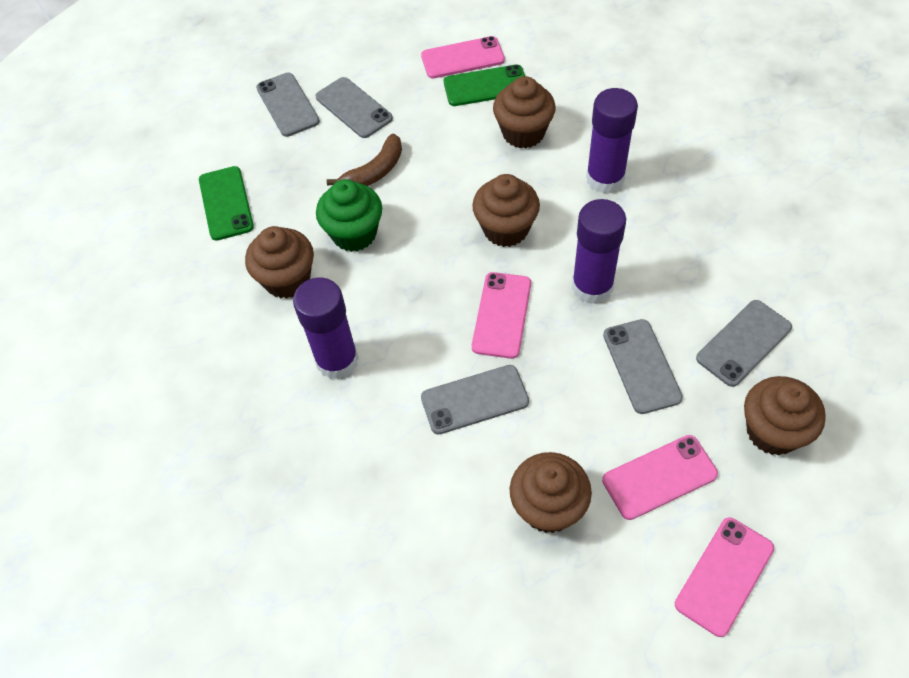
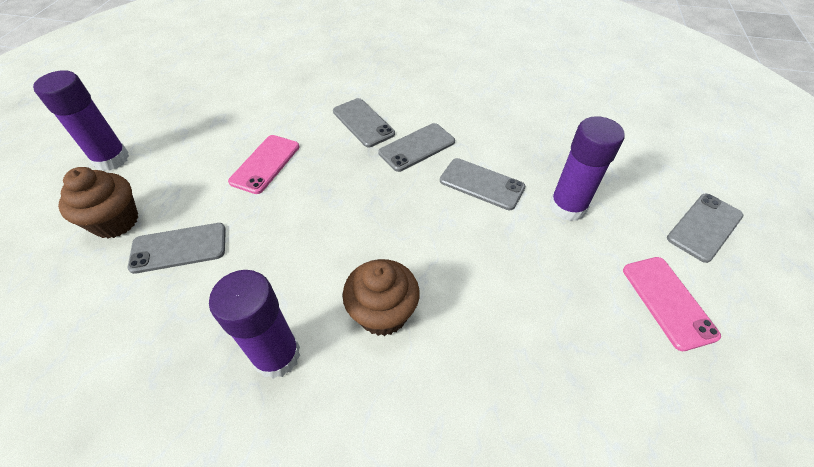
brown banana: [327,134,402,186] = 1 -> none = 0
brown cupcake: [245,226,314,299] [472,174,540,247] [493,76,556,149] [510,452,592,533] [744,376,826,455] = 5 -> [58,167,138,238] [343,259,420,336] = 2
green cupcake: [316,179,382,252] = 1 -> none = 0
green phone: [199,166,254,241] [444,64,525,106] = 2 -> none = 0
pink phone: [421,36,505,78] [472,272,531,359] [602,435,718,520] [675,517,774,637] = 4 -> [228,135,299,194] [623,257,721,351] = 2

